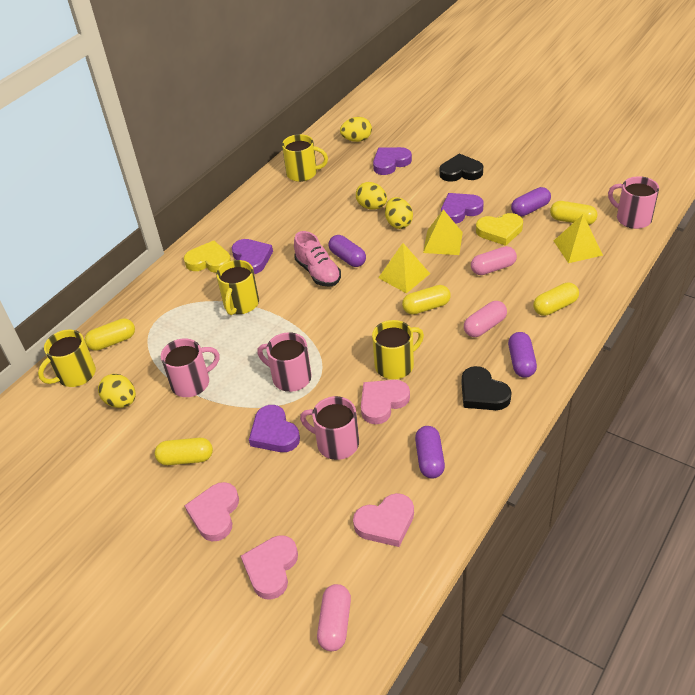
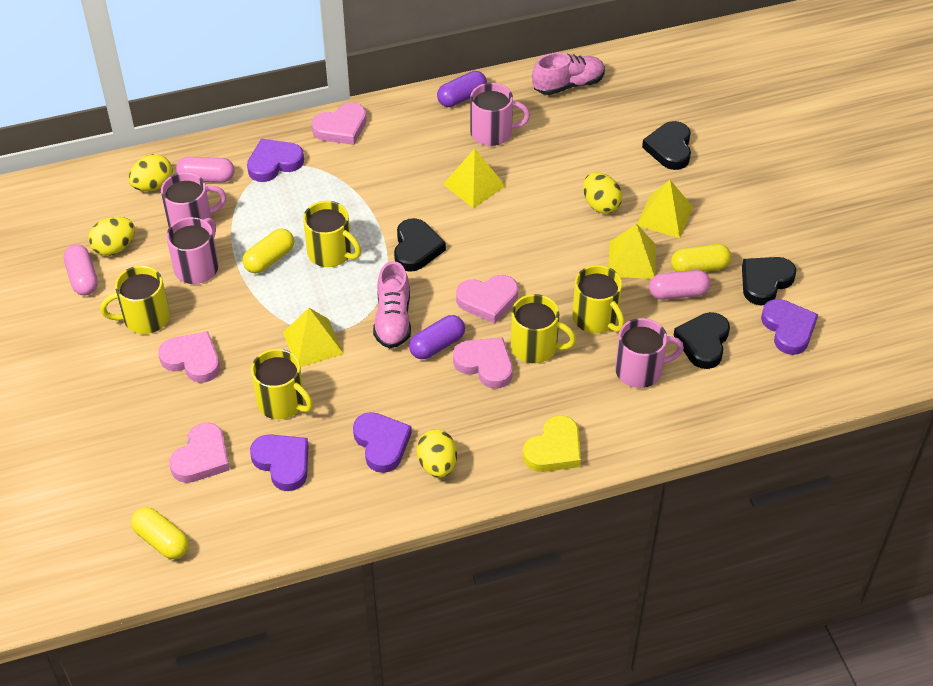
black heart: [439,154,483,182] [461,366,512,410] = 2 -> [394,218,446,272] [642,121,691,170] [673,312,730,369] [742,257,796,305] = 4
pink heart: [184,482,239,541] [241,535,298,600] [353,493,414,547] [361,380,410,424] = 4 -> [158,331,220,383] [169,423,230,483] [312,103,367,145] [453,337,513,389] [456,275,518,323] = 5
pink shoe: [294,231,341,286] = 1 -> [373,261,411,348] [532,53,605,95] = 2
purple capsule: [328,235,366,267] [415,426,445,479] [508,332,537,378] [511,187,551,217] = 4 -> [409,315,465,359] [437,71,487,107] = 2
yellow capsule: [85,318,135,351] [155,438,213,465] [402,285,451,315] [533,282,579,316] [550,201,597,225] = 5 -> [131,507,189,559] [243,228,294,273] [671,244,731,272] = 3
yellow heart: [184,241,231,273] [476,213,523,246] = 2 -> [523,415,581,472] = 1
yellow mug: [38,330,96,387] [216,260,259,315] [282,134,328,182] [372,320,424,379] = 4 -> [100,266,170,334] [251,349,313,419] [303,201,361,267] [511,294,576,363] [572,265,625,333] = 5
yellow pyramid: [378,243,430,293] [423,210,463,255] [554,215,603,263] = 3 -> [283,308,344,367] [443,148,506,208] [609,224,656,279] [637,180,693,238] = 4

